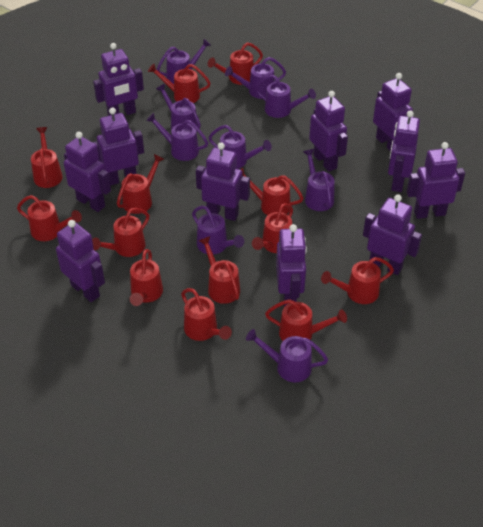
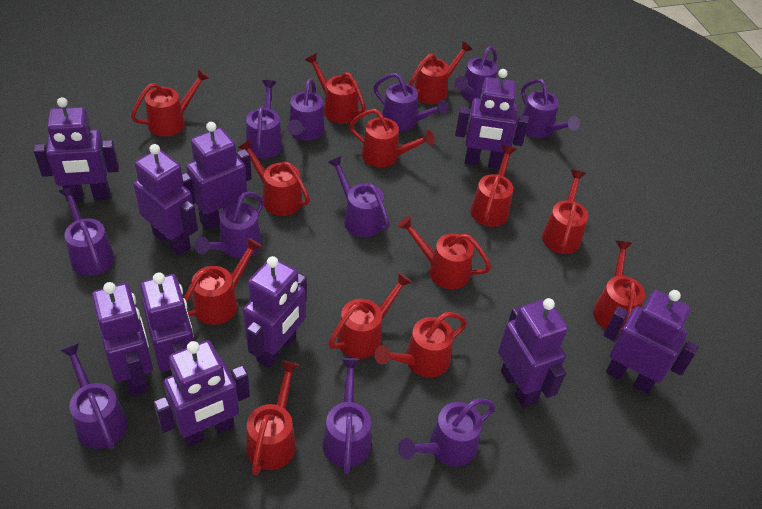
purple robot: [56,220,105,302] [64,132,111,212] [93,43,144,116] [93,107,144,186] [196,142,250,221] [276,224,307,307] [309,91,348,172] [363,194,422,275] [373,73,414,151] [388,110,420,192] [407,142,465,219] = 11 -> [34,97,119,202] [92,282,153,396] [133,144,198,256] [140,273,194,376] [153,340,250,447] [182,122,252,230] [243,256,307,368] [455,69,529,169] [498,298,568,408] [604,290,699,394] = 10
purple watering can: [146,113,208,161] [156,84,201,132] [157,39,211,84] [192,206,244,255] [208,125,272,169] [225,57,286,99] [246,329,328,382] [255,75,316,118] [303,149,335,211] = 9 -> [58,186,115,276] [60,343,127,450] [194,192,264,258] [246,80,283,159] [288,79,325,141] [322,358,371,474] [327,156,390,237] [373,73,448,131] [398,398,496,466] [454,46,498,102] [521,79,580,138] = 11

